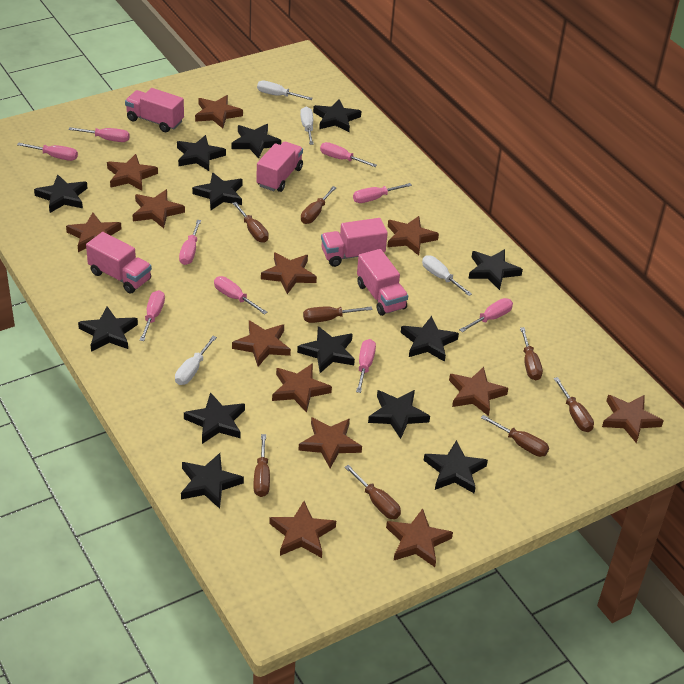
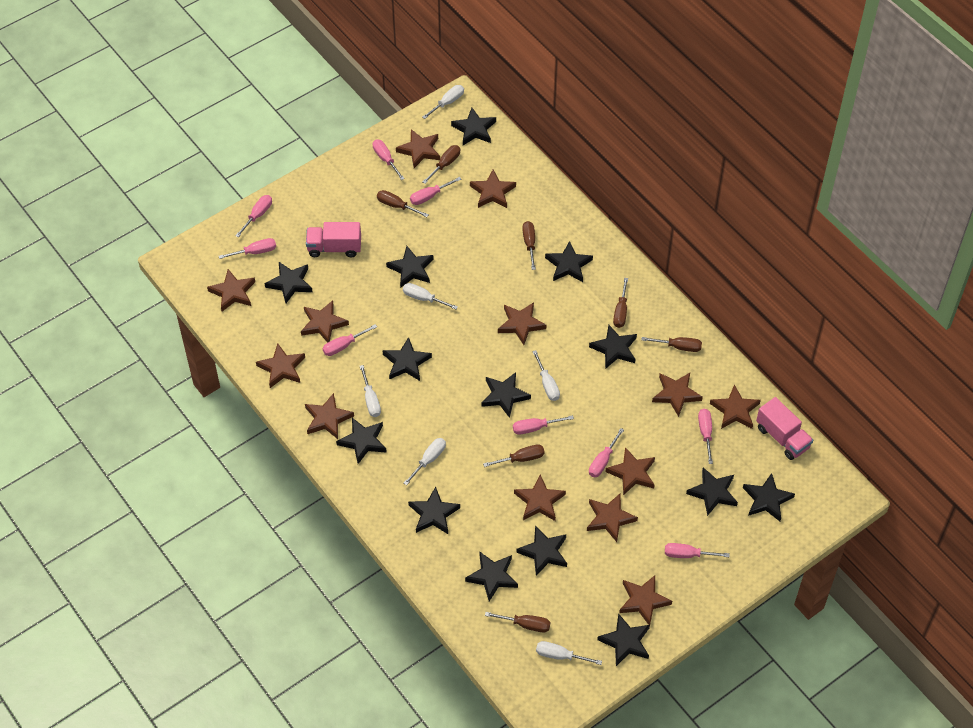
black star: [34,175,88,213] [78,306,138,352] [177,135,226,171] [181,453,244,509] [184,392,245,444] [192,172,243,210] [232,124,281,158] [297,326,355,373] [313,99,361,132] [368,390,430,439] [401,316,459,362] [424,440,488,493] [468,249,523,290] = 13 -> [264,262,313,303] [336,418,387,464] [382,337,432,381] [386,246,433,288] [408,487,460,534] [451,108,496,145] [465,551,518,601] [482,372,531,418] [516,526,567,576] [545,241,593,282] [589,325,637,369] [597,613,650,666] [686,467,738,516] [743,473,795,521] = 14
brown screwdriver: [232,202,269,243] [253,434,270,497] [301,186,337,224] [303,306,373,323] [345,465,401,519] [481,415,549,457] [520,327,543,380] [554,377,594,432] = 8 -> [377,190,429,217] [423,145,460,184] [483,444,545,467] [485,612,550,632] [522,221,536,270] [613,278,628,328] [641,337,702,352] = 7
pink truck: [86,232,152,294] [125,88,184,132] [256,142,303,192] [321,218,388,267] [357,249,408,316] = 5 -> [306,222,361,257] [756,397,813,460] = 2
white screwdriver: [175,336,217,385] [257,81,313,100] [300,107,314,145] [422,255,472,296] = 4 -> [360,365,381,417] [403,283,458,309] [404,438,446,485] [423,85,464,119] [532,350,560,401] [536,641,602,665] = 6

